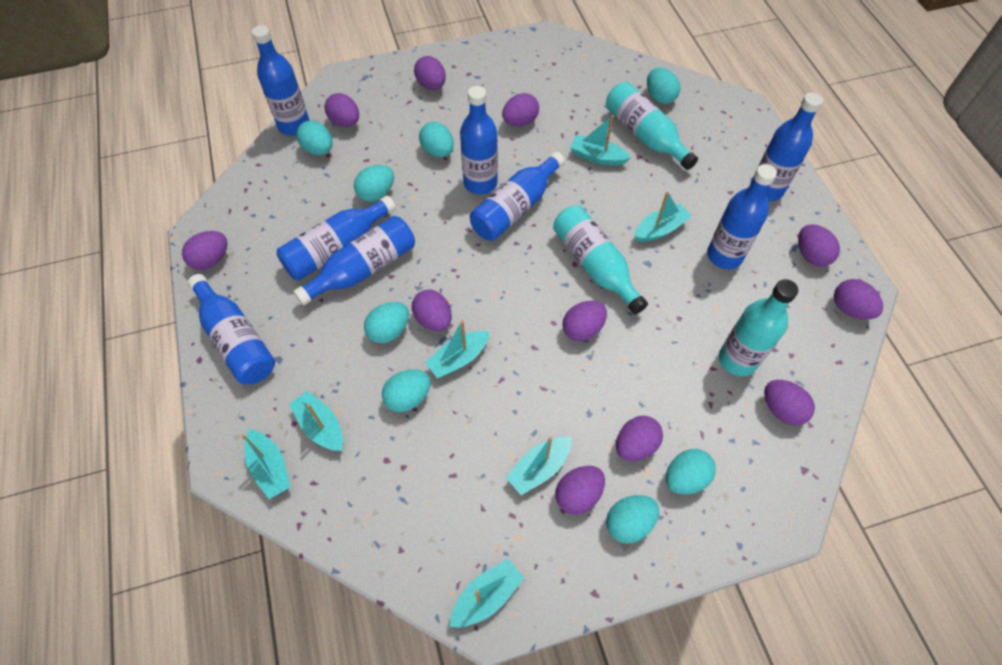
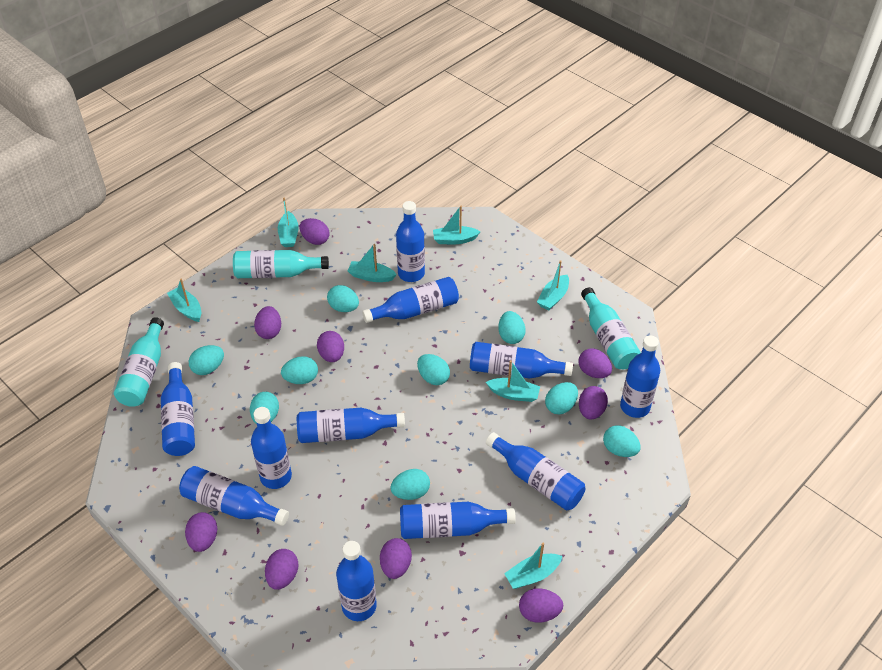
blue bottle: [188,274,275,384] [252,25,310,136] [276,195,396,280] [293,216,415,306] [460,86,498,195] [470,152,565,241] [707,164,777,269] [750,92,823,201] = 8 -> [161,362,195,456] [179,466,289,526] [251,407,292,489] [297,408,405,443] [336,541,377,621] [362,277,459,323] [396,201,425,282] [400,502,516,539] [470,342,573,379] [486,432,586,510] [620,335,660,418] = 11
purple egg: [182,231,228,270] [325,93,359,127] [412,290,452,331] [414,56,446,90] [502,93,539,126] [555,466,605,515] [563,301,607,341] [616,416,663,461] [764,380,815,426] [798,224,840,267] [834,279,883,320] = 11 -> [185,512,217,552] [254,306,281,339] [265,549,299,590] [299,218,330,245] [317,331,344,362] [380,538,412,579] [519,588,563,623] [578,348,612,378] [579,386,608,419] = 9
turquoise egg: [296,121,333,155] [354,165,394,202] [364,302,409,343] [382,369,431,412] [419,122,454,157] [606,495,659,543] [647,68,680,104] [666,449,716,494] = 8 -> [189,345,224,375] [250,392,279,424] [281,356,318,384] [327,285,359,312] [390,469,430,500] [417,354,450,385] [498,311,526,344] [545,382,578,415] [603,425,640,457] = 9

